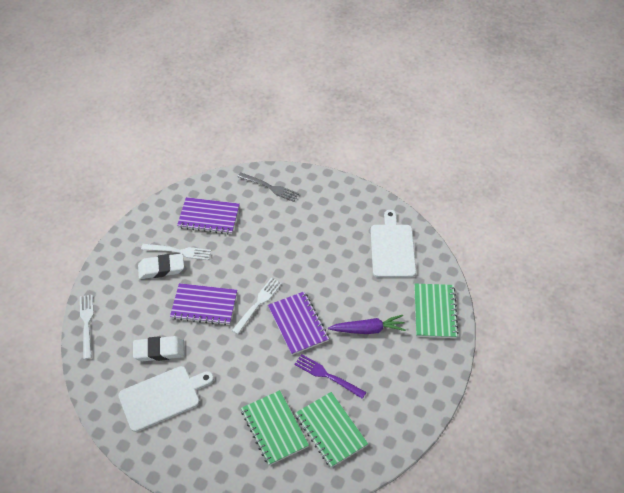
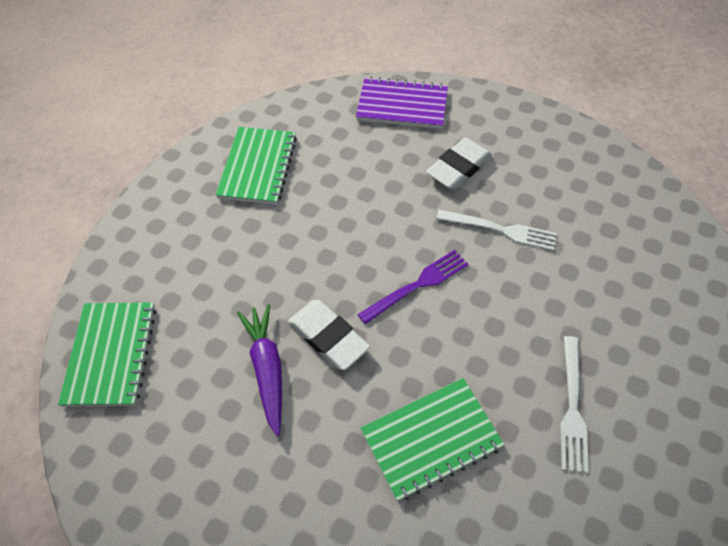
grey fork: [238,172,299,202] = 1 -> none = 0
purple notebook: [170,283,237,326] [177,197,240,235] [268,292,329,355] = 3 -> [356,76,448,129] = 1
white cutting board: [119,366,214,432] [370,210,416,278] = 2 -> none = 0
white fork: [80,295,93,359] [141,244,211,260] [232,278,282,334] = 3 -> [436,210,557,251] [560,336,589,473] = 2

